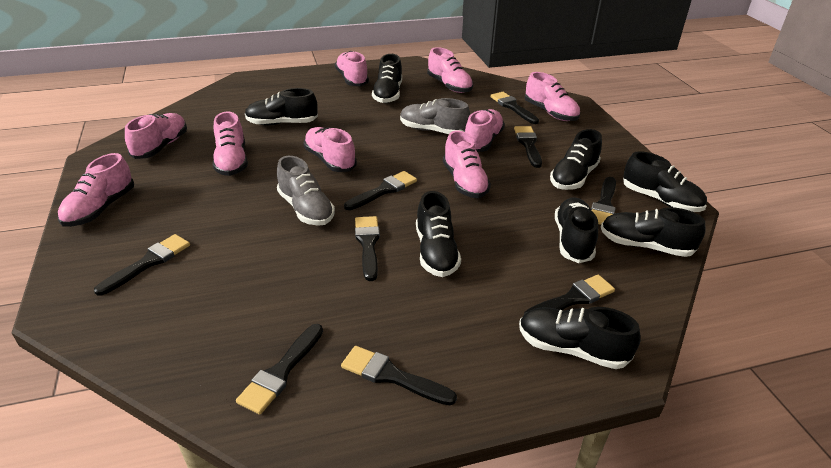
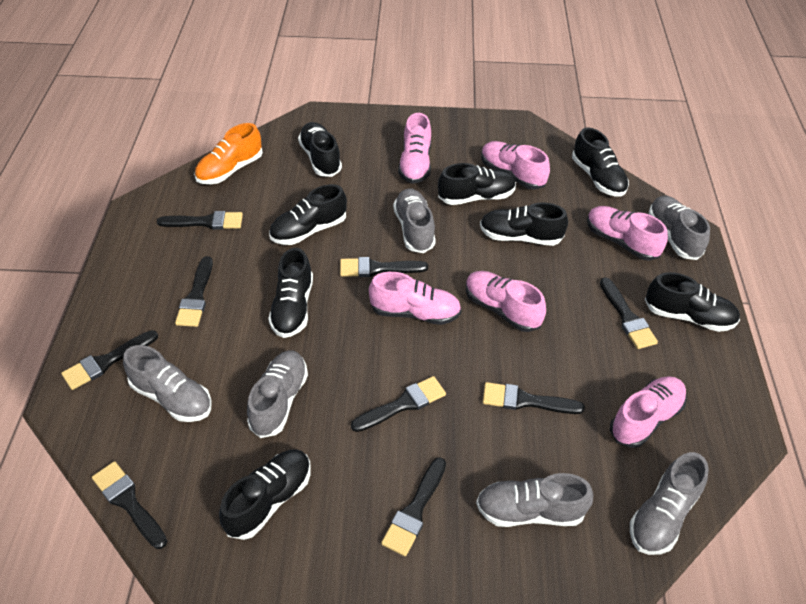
grey shoe: [277,156,335,226] [400,98,470,134] = 2 -> [123,345,212,422] [247,350,308,438] [393,188,436,253] [476,473,593,527] [630,452,709,555] [649,196,710,260] = 6
orange shoe: none = 0 -> [194,123,263,184] = 1
pink shoe: [58,153,134,227] [125,113,187,159] [213,112,248,176] [303,127,357,172] [335,51,369,86] [427,47,473,93] [443,131,491,198] [465,109,505,152] [525,72,580,121] = 9 -> [369,272,462,325] [398,113,431,184] [466,271,546,332] [481,141,550,190] [587,206,668,261] [610,376,687,448] = 6

